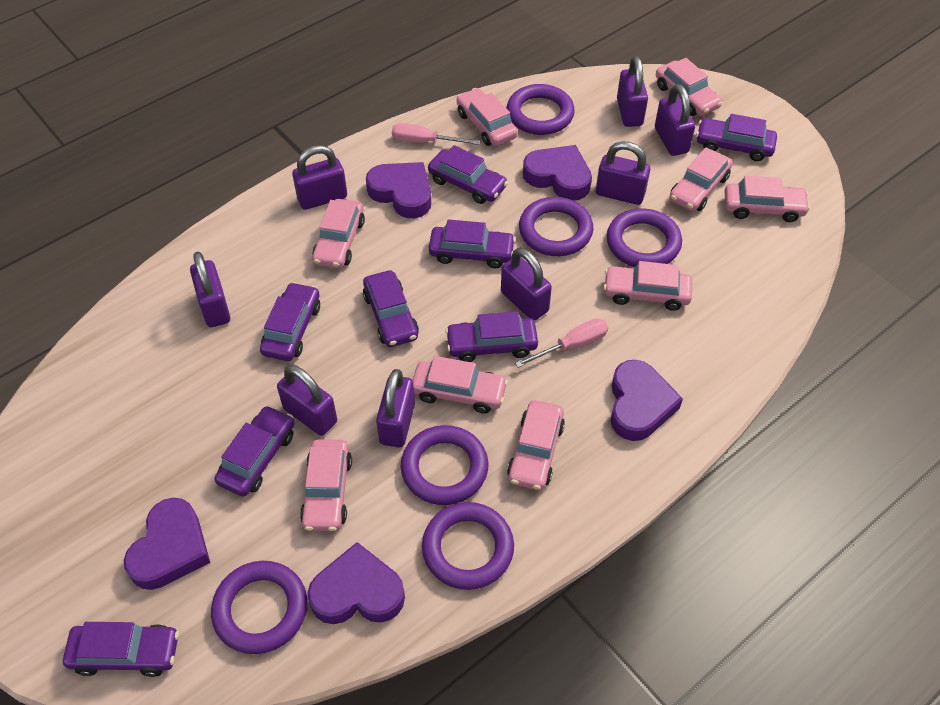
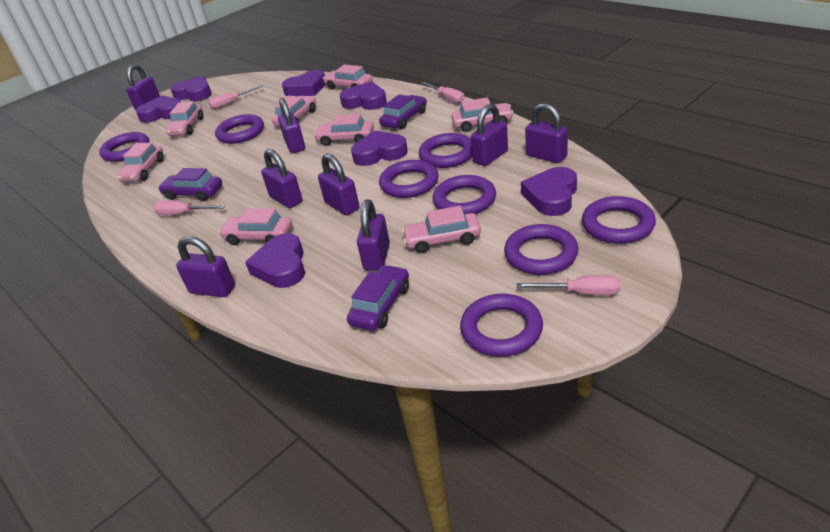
pink car: [300,440,352,532] [312,199,365,269] [413,356,508,414] [456,88,518,146] [507,400,565,490] [603,261,692,311] [656,58,723,116] [670,147,733,211] [724,176,810,222] = 9 -> [117,142,164,182] [166,101,204,136] [219,208,292,245] [272,96,316,127] [314,114,374,146] [323,65,373,89] [402,206,481,253] [451,97,514,132] = 8
pink screwdriver: [392,123,480,145] [515,318,608,368] = 2 -> [154,201,225,215] [209,85,263,109] [421,82,465,103] [516,275,620,295] = 4
purple car: [63,622,179,677] [214,405,294,497] [260,282,320,361] [363,270,419,347] [428,145,508,204] [429,219,516,268] [445,311,538,362] [696,114,777,161] = 8 -> [158,168,222,201] [347,265,409,331] [379,94,427,129] = 3
purple heart: [124,498,210,590] [308,542,405,624] [366,162,431,218] [523,145,592,201] [611,360,683,441] = 5 -> [136,95,181,123] [171,76,212,102] [245,233,305,288] [282,70,326,96] [340,82,387,110] [351,130,408,166] [521,167,577,216] = 7
purple ring: [211,561,307,654] [401,425,489,505] [422,502,514,590] [507,84,575,135] [519,197,593,256] [607,208,682,267] = 6 -> [99,132,150,162] [215,114,264,144] [379,160,439,198] [419,133,472,168] [433,175,496,214] [460,294,543,357] [504,224,579,275] [582,196,656,244] = 8

